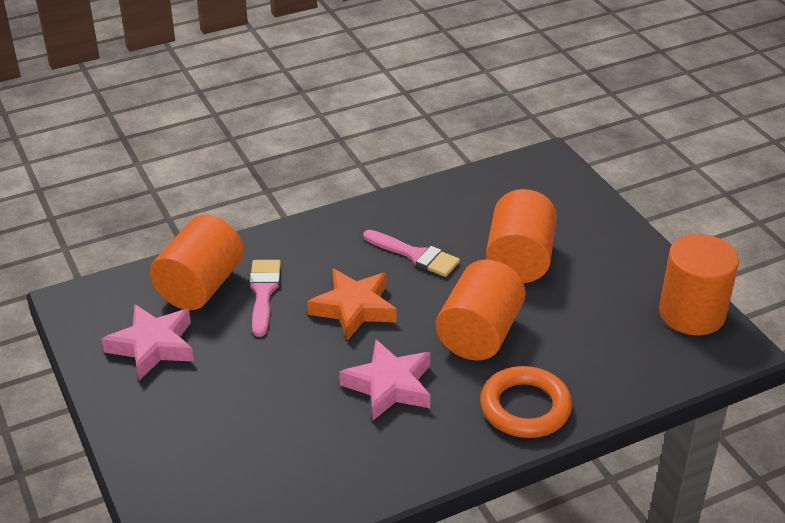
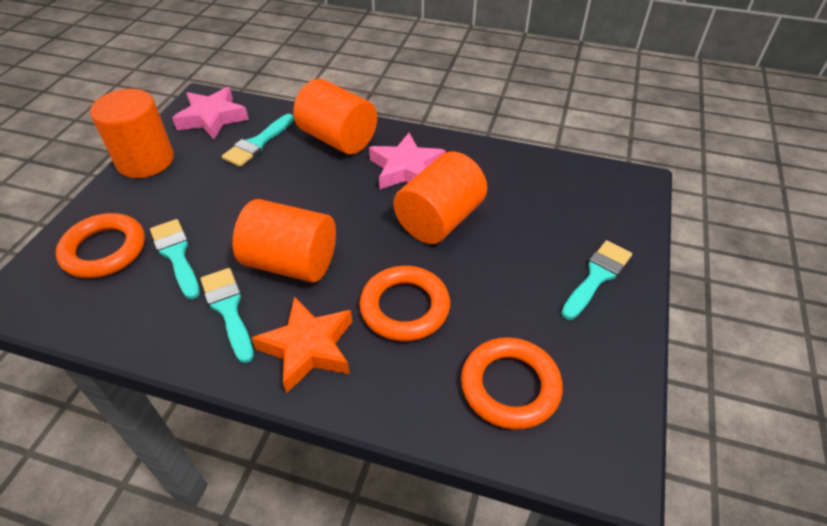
orange ring: [480,366,572,438] = 1 -> [56,213,145,278] [360,266,450,342] [461,337,563,430] = 3
pink brush: [249,260,281,337] [363,230,460,277] = 2 -> none = 0
turquoise brush: none = 0 -> [150,219,200,299] [200,268,254,363] [222,114,294,167] [561,240,632,320] = 4

